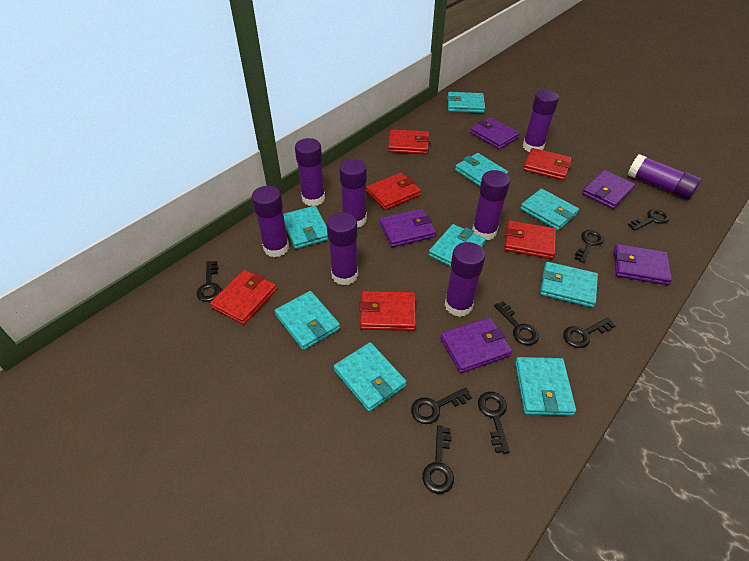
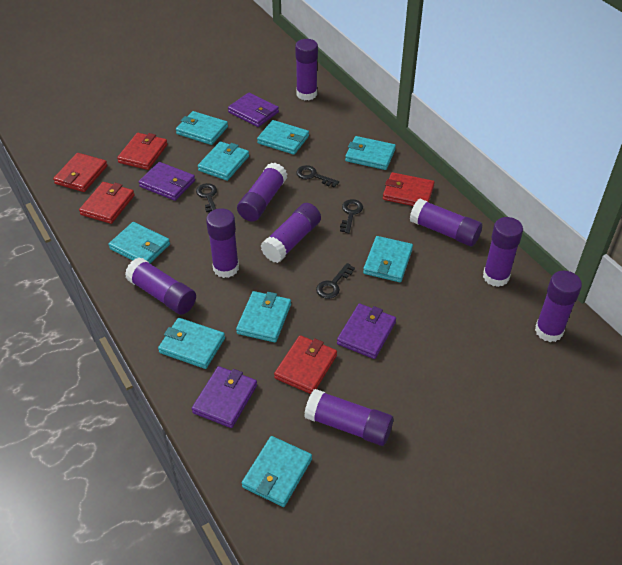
black key: [196,261,221,302] [411,387,472,424] [422,425,454,494] [478,392,510,454] [494,301,539,345] [563,318,616,348] [574,230,604,263] [628,209,670,231] = 8 -> [196,183,217,214] [296,165,339,187] [316,263,355,299] [340,199,363,233] = 4
purple glue stick: [252,186,289,257] [295,138,325,206] [327,212,358,285] [339,159,367,227] [445,242,485,317] [472,170,510,240] [523,90,559,152] [628,154,702,200] = 8 -> [125,257,196,315] [206,208,239,278] [237,163,287,222] [261,203,321,263] [295,39,318,100] [304,389,393,446] [410,199,482,246] [483,217,523,287] [535,271,582,342] = 9
purple wallet: [380,209,436,247] [440,318,512,373] [470,117,520,149] [582,170,635,209] [614,244,672,285] = 5 -> [139,162,195,201] [192,366,257,428] [228,93,279,127] [337,303,396,359] = 4
red wallet: [210,270,277,325] [359,291,416,331] [366,173,421,210] [388,129,430,154] [504,221,556,259] [523,148,572,180] = 6 -> [53,153,107,192] [79,182,135,224] [117,133,168,170] [274,335,337,394] [383,172,435,206] = 5

